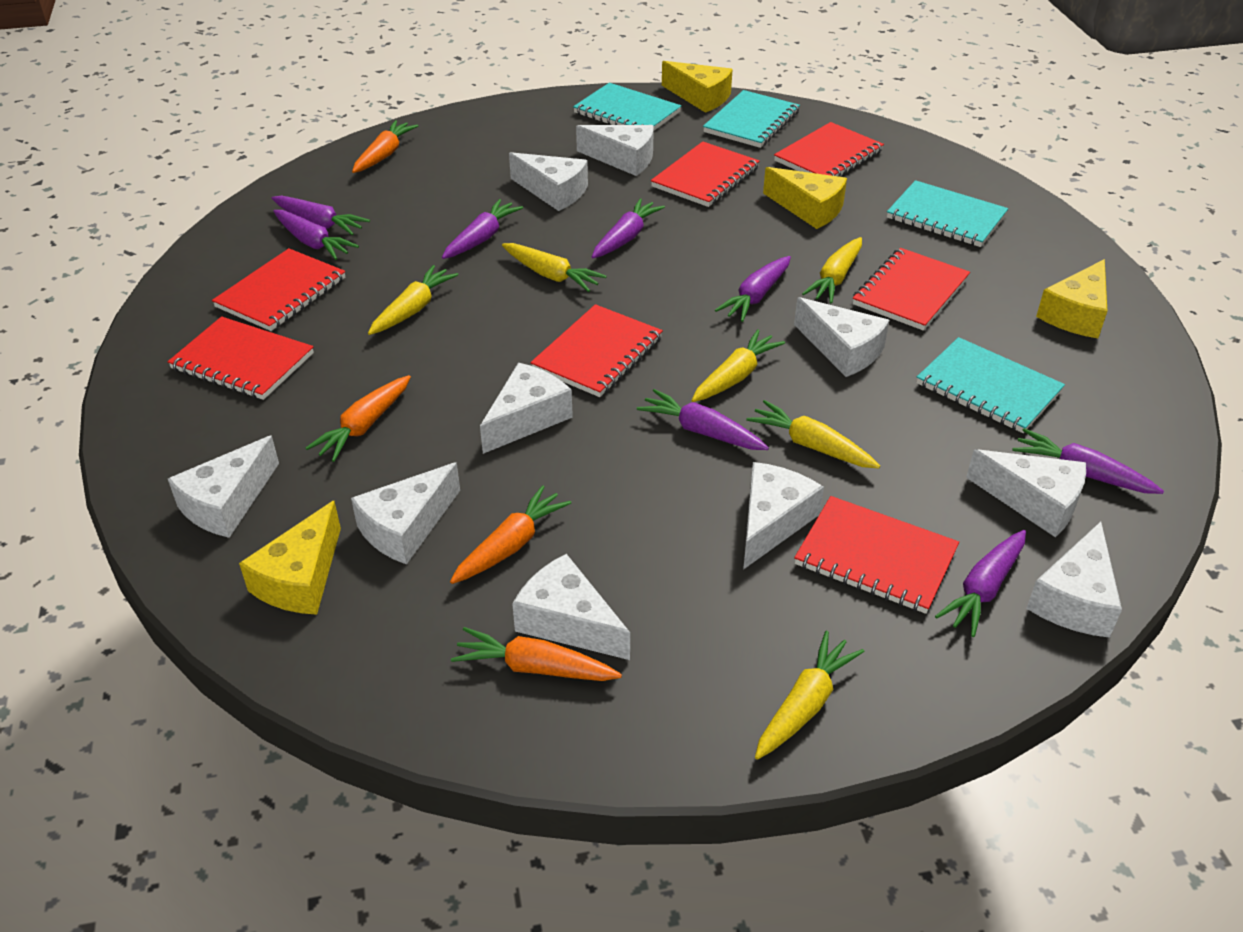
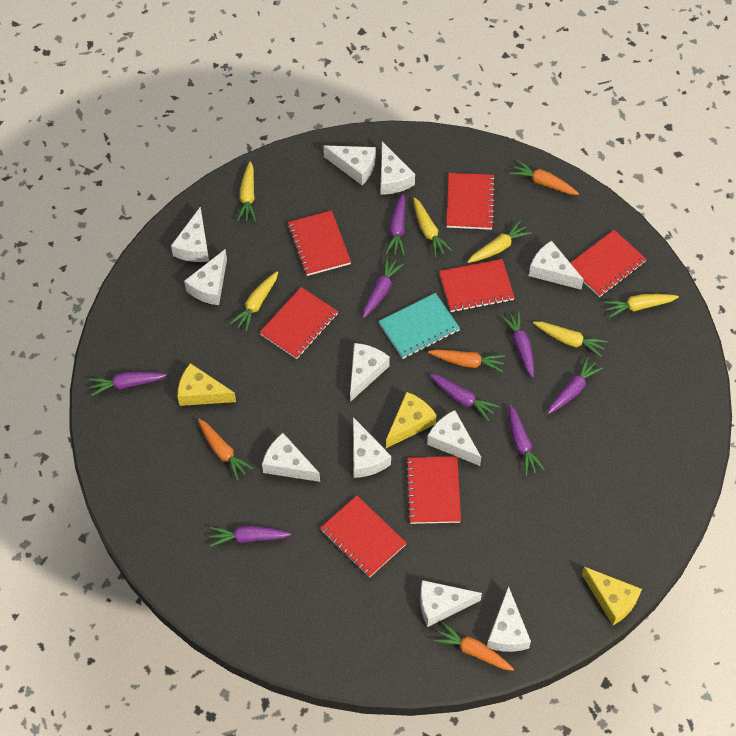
turquoise notebook: [573,83,681,130] [703,90,800,148] [887,180,1008,247] [916,337,1065,433] = 4 -> [378,293,460,359] = 1
white cheese: [168,436,279,538] [351,462,460,565] [480,363,573,454] [509,152,588,211] [512,554,630,660] [576,125,654,176] [743,462,824,570] [794,297,889,377] [966,449,1086,537] [1026,522,1122,638] = 10 -> [171,207,209,262] [184,249,227,305] [262,433,320,482] [323,145,376,185] [350,343,390,402] [353,417,391,478] [381,141,415,195] [420,580,482,627] [427,410,481,466] [487,586,531,652] [529,240,584,290] = 11
yellow cheese: [239,501,341,615] [662,61,733,113] [763,167,847,229] [1036,259,1107,338] = 4 -> [177,363,236,406] [386,392,437,448] [582,567,642,625] = 3

